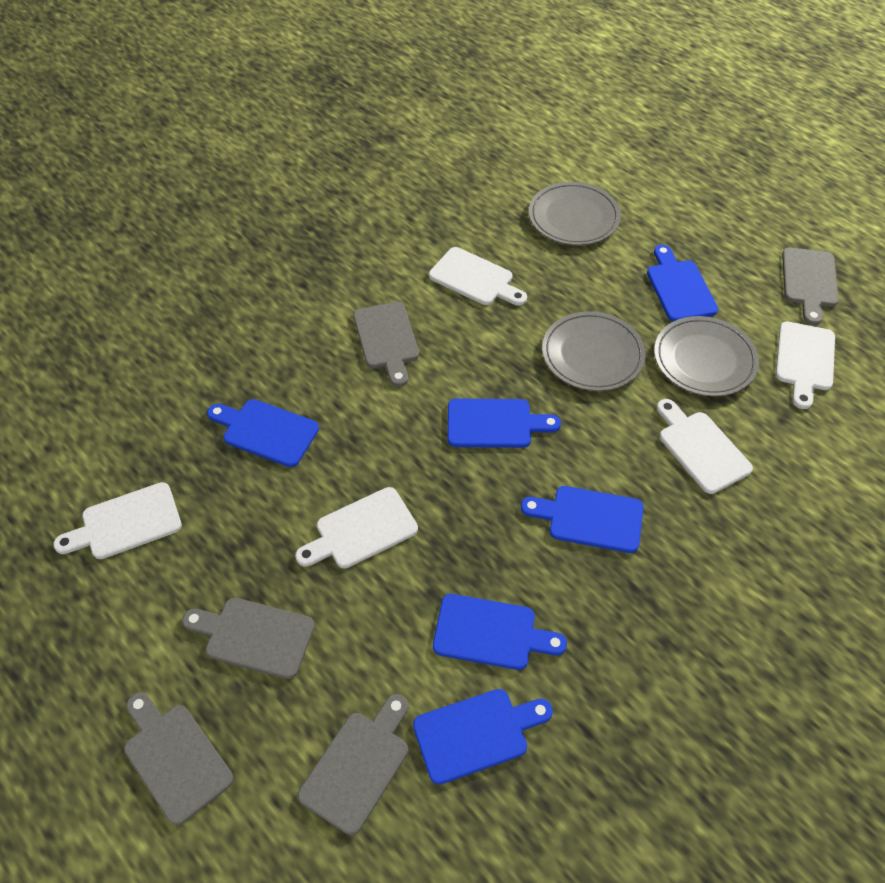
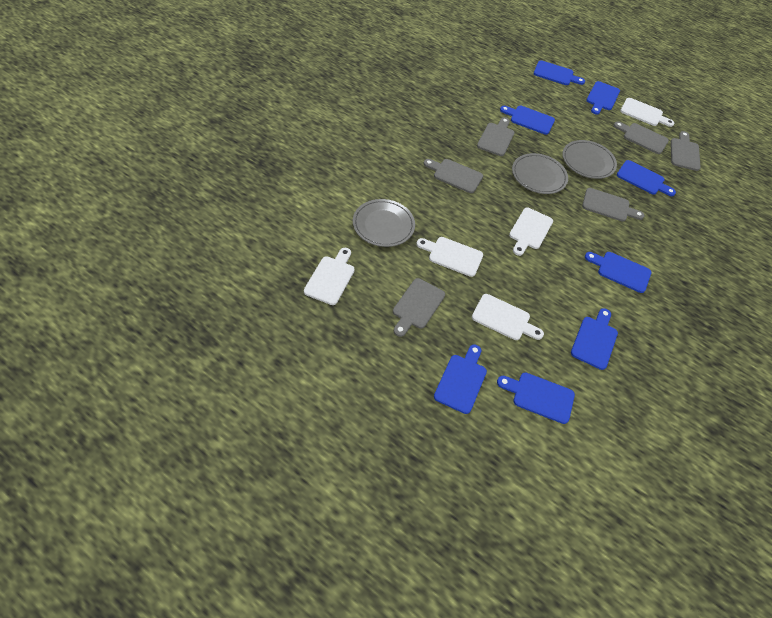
blue cutting board: [207,399,319,467] [413,689,553,785] [433,594,567,670] [448,398,561,448] [521,486,644,553] [647,245,718,322] = 6 -> [434,344,487,414] [497,372,575,424] [500,106,555,135] [534,60,585,85] [571,308,618,370] [585,252,651,293] [586,81,620,115] [617,160,676,196] = 8
grey cutting board: [124,692,233,825] [182,598,315,679] [298,694,408,835] [353,302,419,387] [782,248,839,325] = 5 -> [393,278,445,337] [423,159,483,193] [477,117,515,156] [582,188,644,222] [614,121,669,154] [671,131,701,171] = 6

